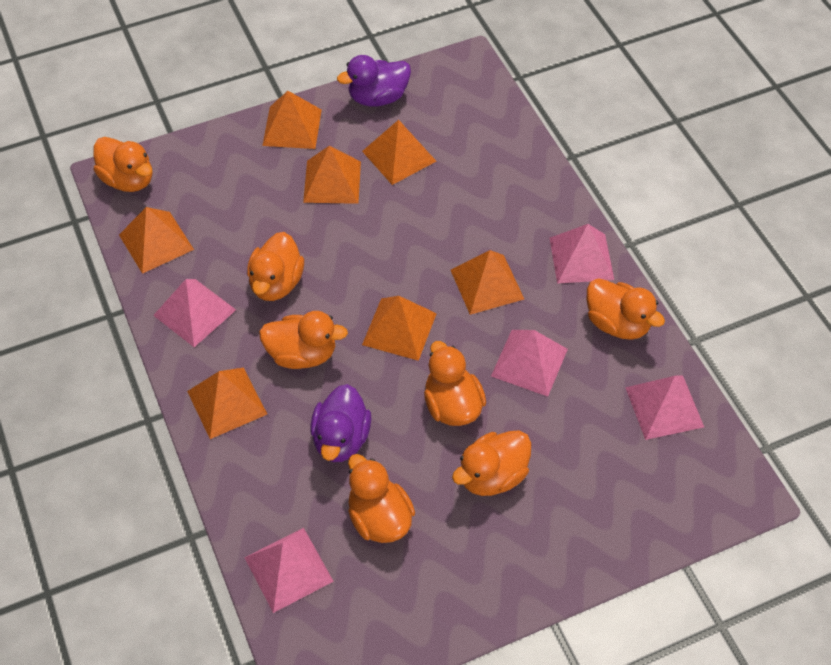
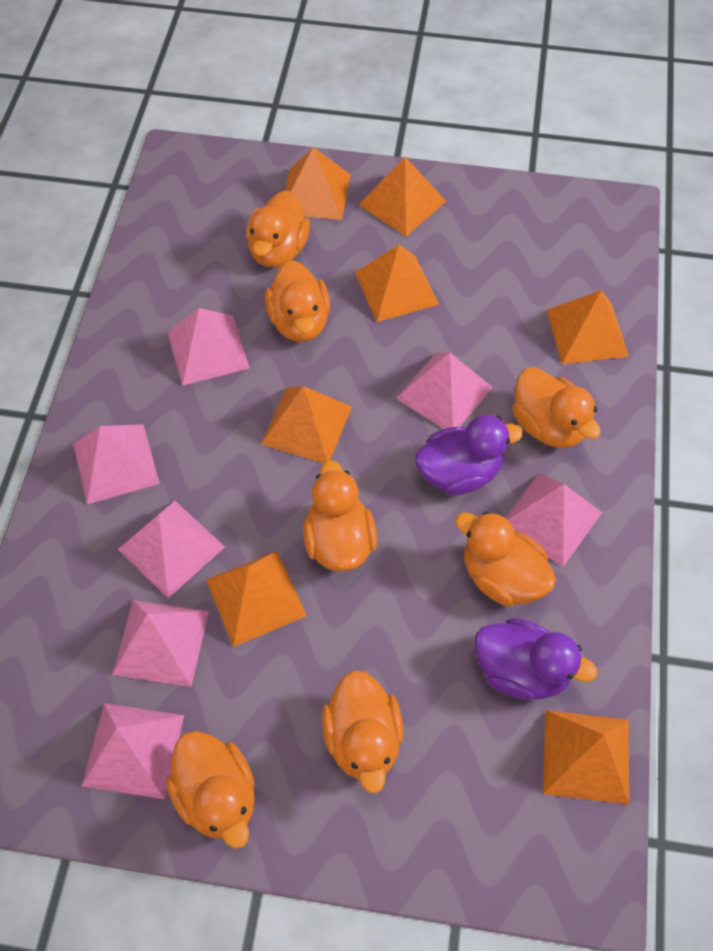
pink pyramid: [153,279,236,347] [245,528,334,613] [491,330,568,397] [550,224,614,284] [625,375,704,440] = 5 -> [73,424,160,504] [82,703,184,799] [112,600,209,687] [118,501,225,598] [167,308,250,386] [396,352,493,429] [505,473,602,567] = 7

